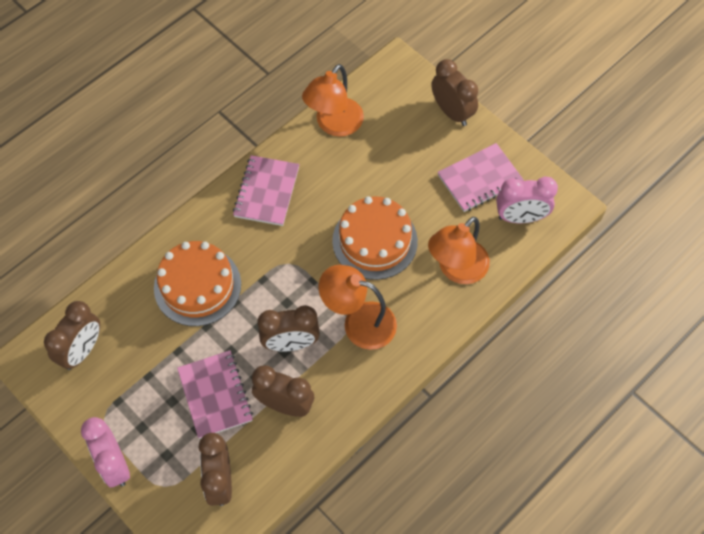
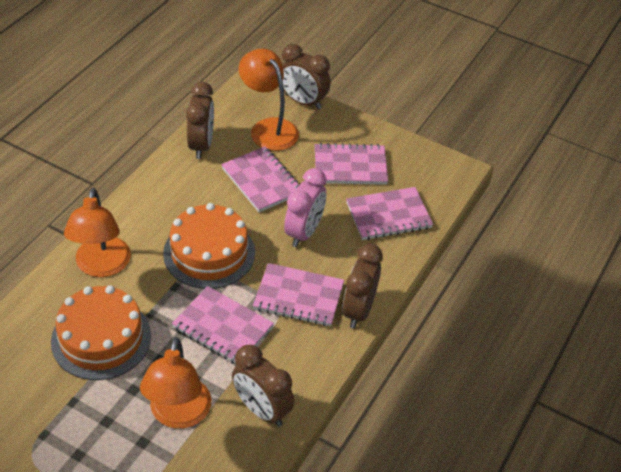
brown clock: [44,301,100,370] [199,433,232,506] [252,365,314,417] [257,305,320,352] [431,59,478,126] = 5 -> [186,82,214,159] [232,345,294,427] [282,44,331,110] [342,244,383,328] = 4
pink clock: [81,417,130,487] [496,176,558,223] = 2 -> [284,168,326,247] = 1
pink notebook: [177,350,253,439] [233,155,299,226] [437,143,524,212] = 3 -> [172,286,274,364] [221,147,300,212] [253,263,344,326] [315,143,388,185] [346,187,433,240] = 5

